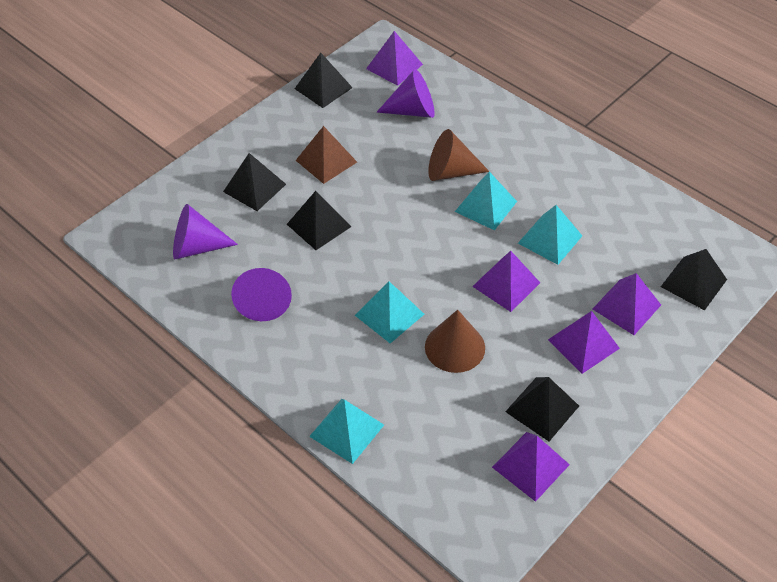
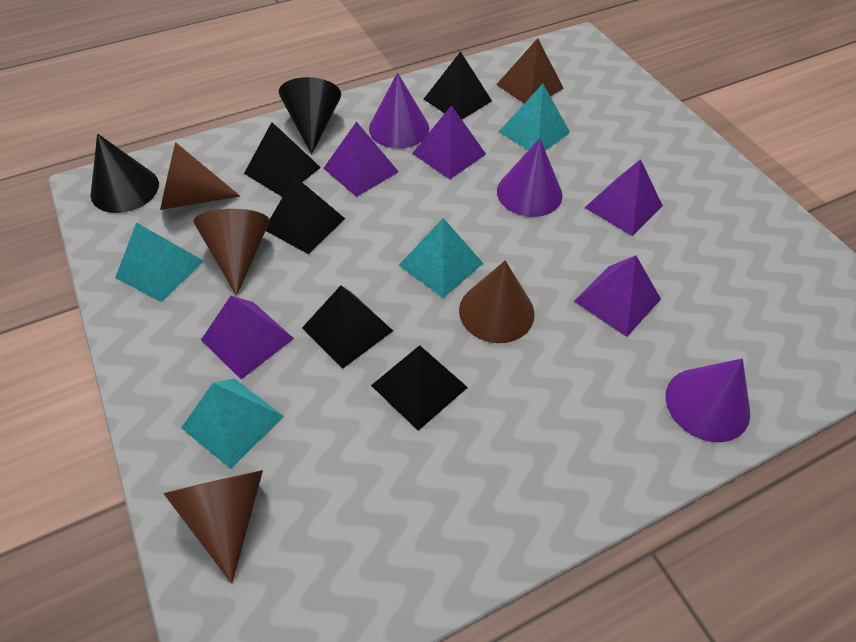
black cone: none = 0 -> [90,133,159,213] [279,77,341,154] = 2
brown cone: [425,310,485,373] [428,129,490,181] = 2 -> [160,142,240,210] [163,470,263,584] [193,209,270,296] [459,261,535,343] = 4

